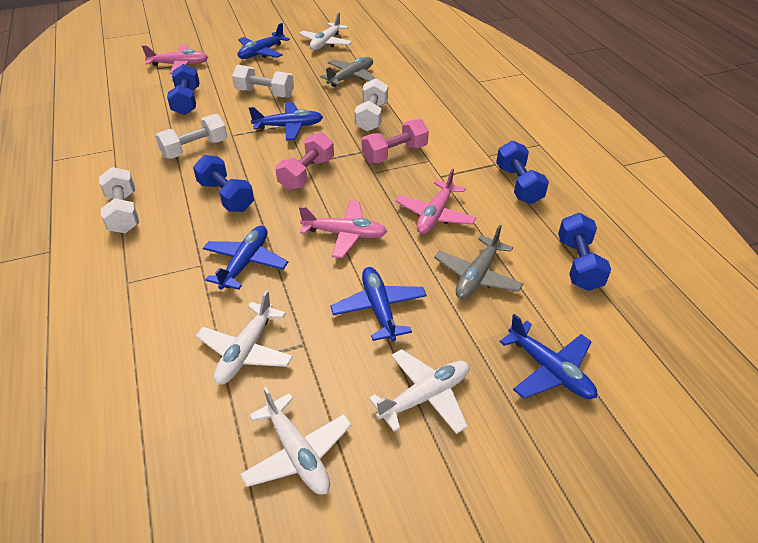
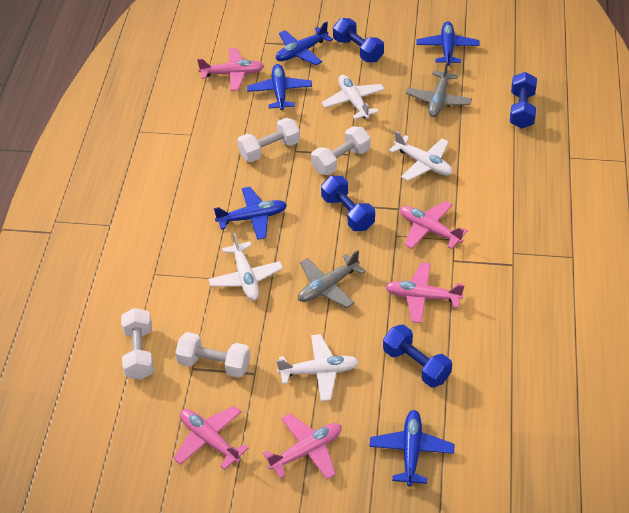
pink dumbbell: [276,132,334,190] [361,119,429,163] = 2 -> none = 0
pink plane: [142,45,208,74] [299,200,387,258] [396,168,477,234] = 3 -> [173,406,249,470] [197,48,264,91] [263,414,342,479] [385,262,464,323] [400,201,468,249] = 5

